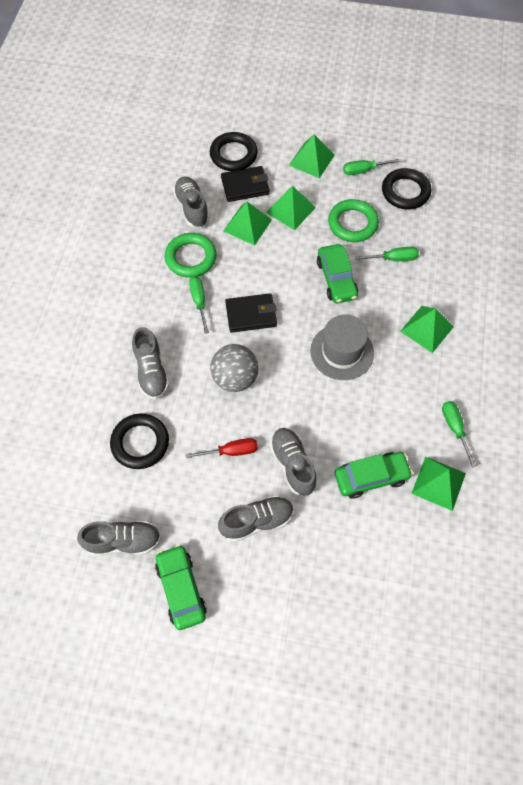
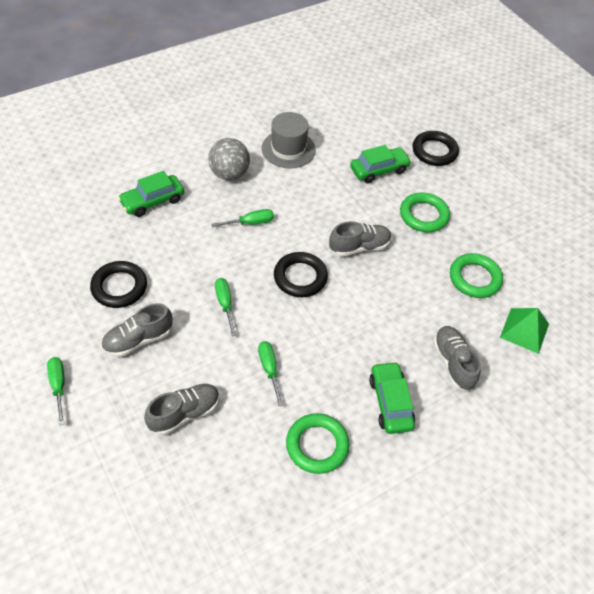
black wallet: [221,166,270,202] [225,293,277,333] = 2 -> none = 0
green pyramid: [223,202,272,246] [266,186,316,230] [289,135,335,178] [400,306,454,353] [411,456,466,511] = 5 -> [500,308,549,354] = 1
green ring: [165,233,217,278] [328,199,379,242] = 2 -> [286,413,349,474] [400,192,450,232] [450,253,503,298] = 3
grey shoe: [77,521,161,556] [132,327,170,399] [173,176,209,228] [218,495,294,542] [270,428,317,496] = 5 -> [101,303,173,357] [144,384,220,435] [329,221,392,257] [433,326,481,391] = 4
red screwdriver: [186,438,258,458] = 1 -> none = 0

